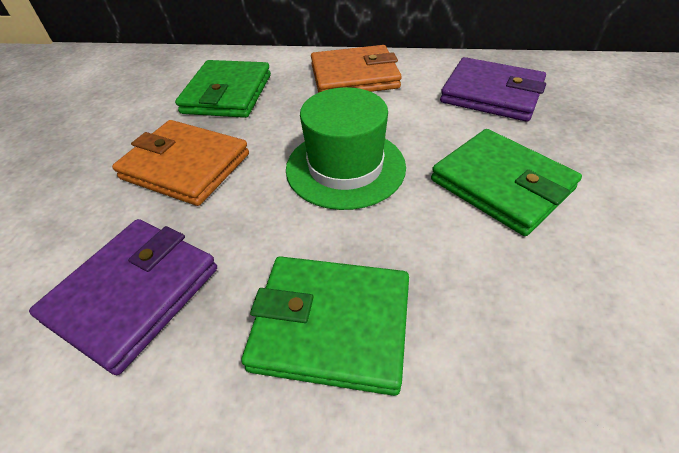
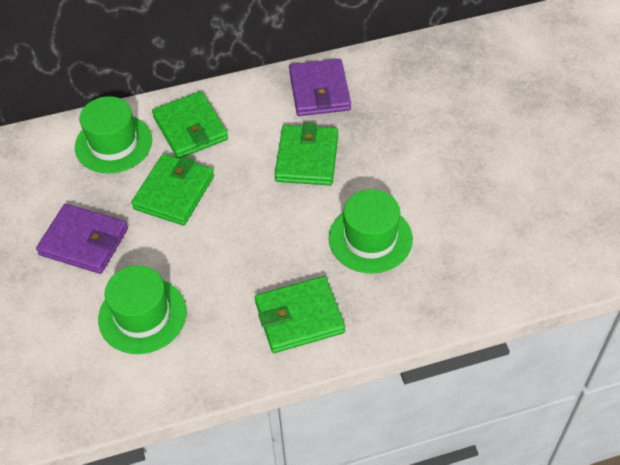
green hat: [286,87,406,210] = 1 -> [75,96,152,173] [98,265,187,354] [329,189,413,274] = 3
green wallet: [175,60,271,118] [241,256,409,396] [431,129,582,236] = 3 -> [131,154,214,225] [152,91,228,158] [255,276,345,353] [275,123,338,186] = 4
orange wallet: [112,120,249,206] [311,45,402,93] = 2 -> none = 0

